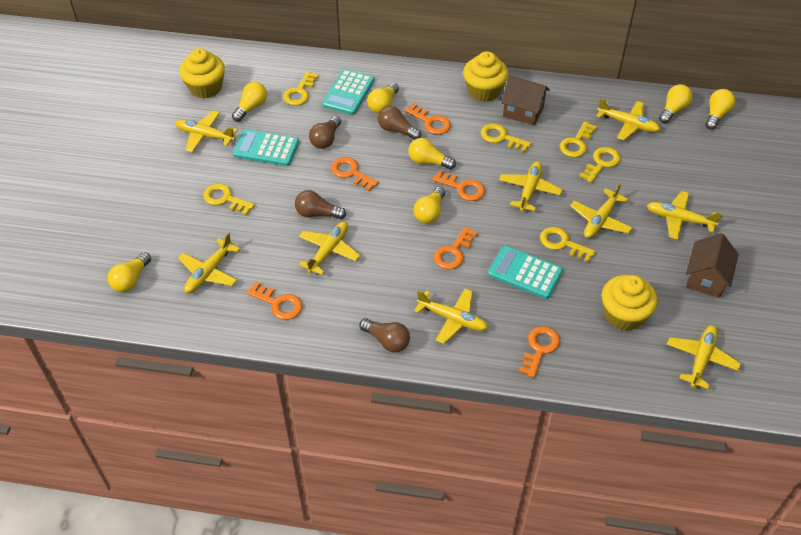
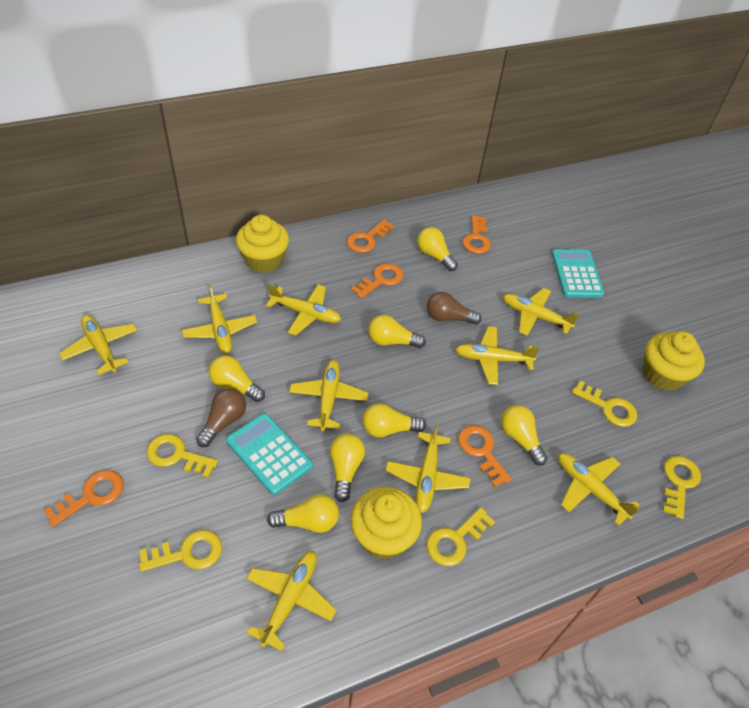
brown house: [501,76,550,126] [686,233,739,298] = 2 -> none = 0
brown light bulb: [295,190,346,219] [309,116,341,149] [359,318,410,352] [378,106,421,140] = 4 -> [196,388,246,447] [427,292,482,325] = 2
orange key: [247,282,302,320] [331,157,379,191] [405,103,451,135] [432,170,485,201] [434,227,478,269] [518,326,560,378] = 6 -> [43,470,124,527] [347,220,395,253] [351,263,403,299] [458,425,512,487] [463,216,491,254] = 5
turquoise calculator: [233,129,299,166] [322,69,374,115] [488,246,563,299] = 3 -> [226,413,313,495] [552,249,604,298] = 2
yellow key: [203,184,255,215] [283,71,319,106] [481,123,531,153] [540,227,596,263] [560,121,597,157] [579,147,621,183] = 6 -> [139,530,222,572] [147,434,218,478] [427,508,495,566] [572,380,637,427] [663,456,701,519] = 5

